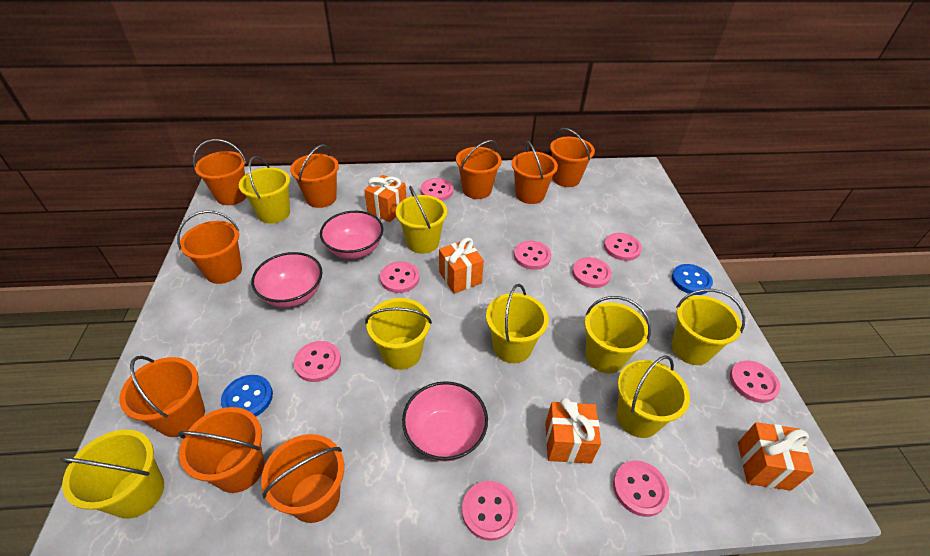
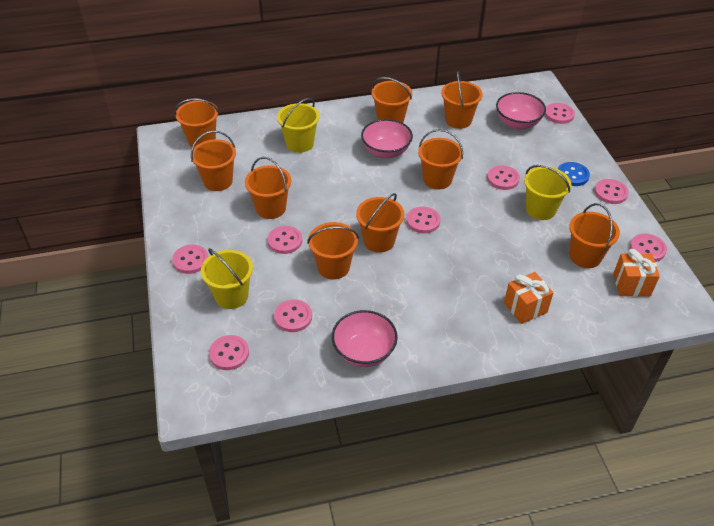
blue button: [221,375,273,416] [672,264,713,295] = 2 -> [558,162,590,186] = 1
orange gift: [364,175,406,222] [439,238,484,294] [545,398,601,464] [738,422,814,491] = 4 -> [504,272,553,324] [613,249,660,297] = 2
yellow bucket: [59,430,164,519] [239,156,290,224] [365,298,432,370] [396,186,447,254] [486,284,549,363] [585,296,651,373] [616,355,690,438] [672,289,745,365] = 8 -> [201,248,253,309] [277,98,320,153] [524,165,571,220] = 3

